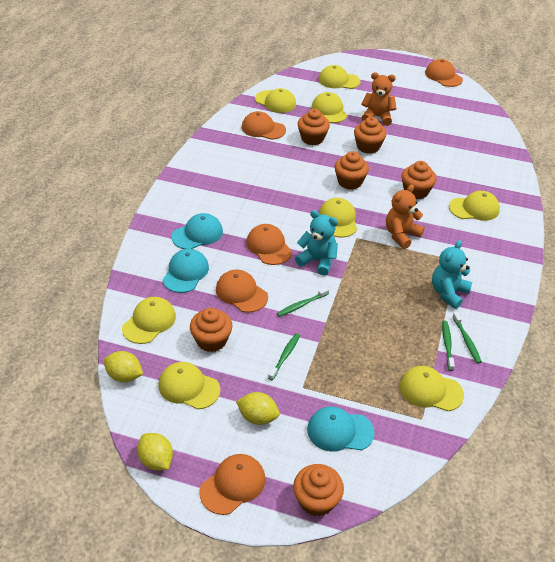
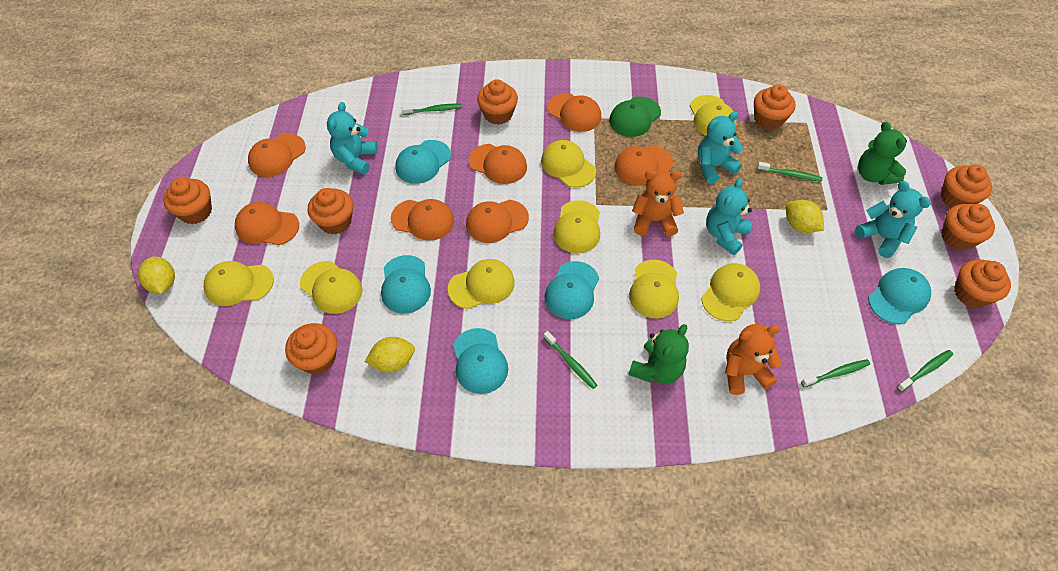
green cap: none = 0 -> [609,97,661,137] = 1
green teddy bear: none = 0 -> [628,324,689,384] [858,122,907,185] = 2
green toothbrush: [268,333,300,380] [277,287,329,317] [442,321,455,371] [452,312,482,363] = 4 -> [402,104,462,115] [543,331,597,389] [757,162,823,182] [801,359,870,387] [897,350,953,392] = 5
orange cap: [200,454,266,515] [216,269,268,313] [242,111,286,140] [246,224,292,265] [425,59,463,87] = 5 -> [235,202,299,245] [248,133,306,177] [391,199,454,241] [466,200,529,243] [468,144,527,184] [547,93,601,132] [614,145,673,185] = 7
orange cupcake: [190,308,232,352] [293,464,344,517] [298,109,330,145] [335,151,369,190] [354,117,387,154] [402,161,436,199] = 6 -> [163,178,212,224] [285,323,337,374] [308,188,353,234] [477,79,518,125] [754,85,795,130] [941,165,992,208] [941,204,995,251] [954,259,1011,308] = 8
turquoise cap: [163,249,209,293] [171,213,223,249] [307,407,375,452] = 3 -> [381,255,431,314] [395,140,451,184] [453,328,508,394] [545,261,599,319] [868,268,931,324] = 5
turquoise teddy bear: [295,210,338,276] [432,240,472,309] = 2 -> [327,102,378,175] [698,112,744,184] [706,178,752,255] [855,181,931,258] = 4

